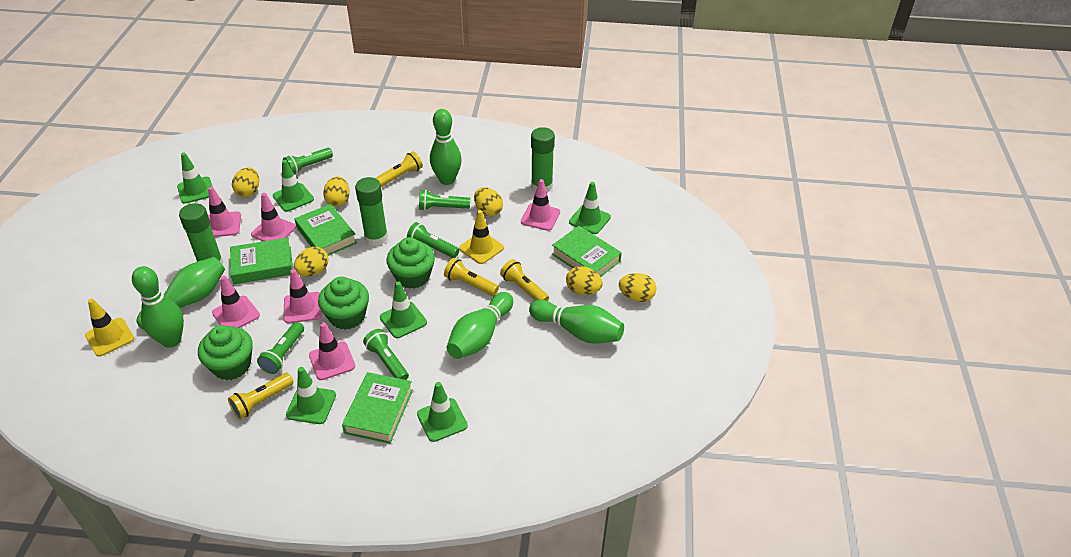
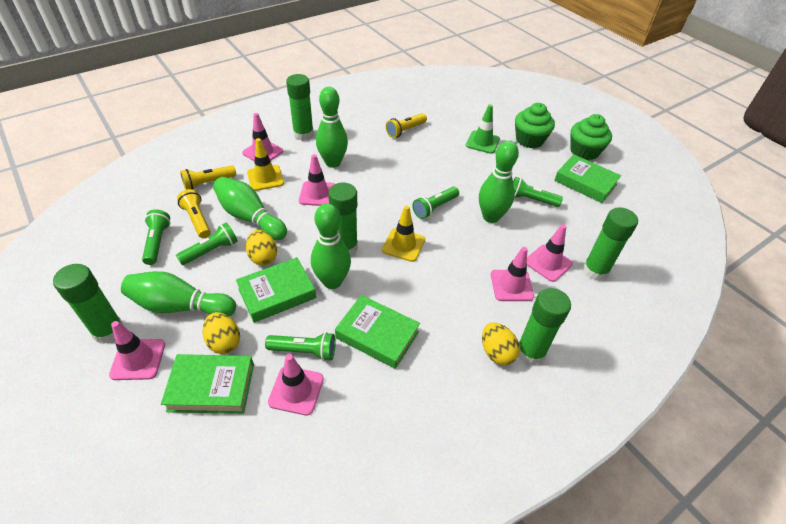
green cupcake: [198,325,253,380] [318,277,369,330] [386,237,435,289] = 3 -> [515,103,555,148] [570,114,612,160] = 2
green glue stick: [179,203,224,265] [355,177,388,246] [531,127,555,193] = 3 -> [53,264,124,343] [286,74,314,141] [328,183,358,256] [519,288,571,365] [583,207,638,281] = 5
green traffic cone: [177,153,213,204] [273,160,314,212] [286,367,336,424] [380,281,427,338] [417,382,468,442] [569,182,611,234] = 6 -> [466,104,500,154] = 1
yellow egg: [232,167,259,197] [294,247,328,276] [323,176,350,207] [474,187,503,217] [566,266,603,295] [619,273,656,302] = 6 -> [203,312,240,354] [246,230,277,266] [482,322,520,365] = 3
yellow flashlight: [228,373,293,419] [375,151,423,187] [444,258,499,296] [500,259,549,301] = 4 -> [177,189,211,238] [180,165,236,190] [386,113,427,138] = 3

